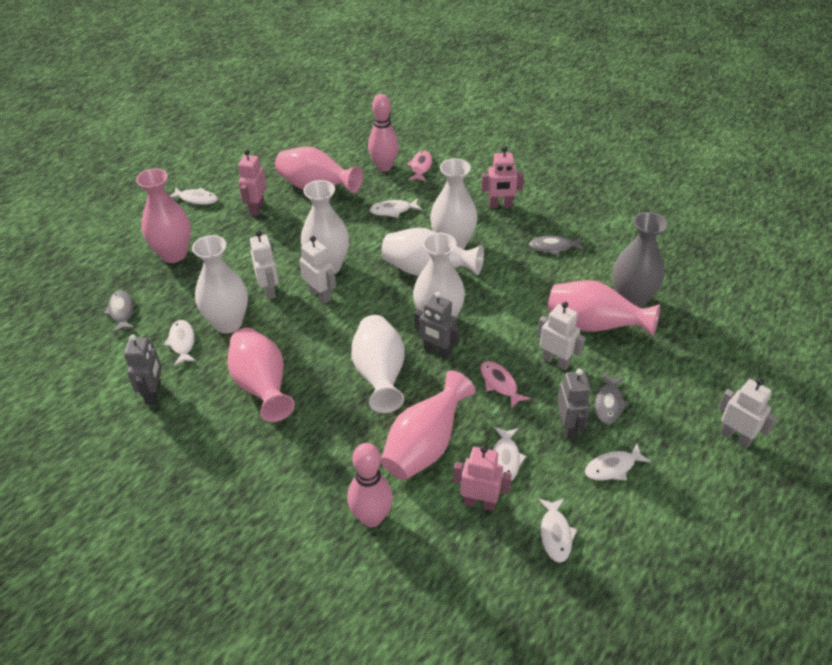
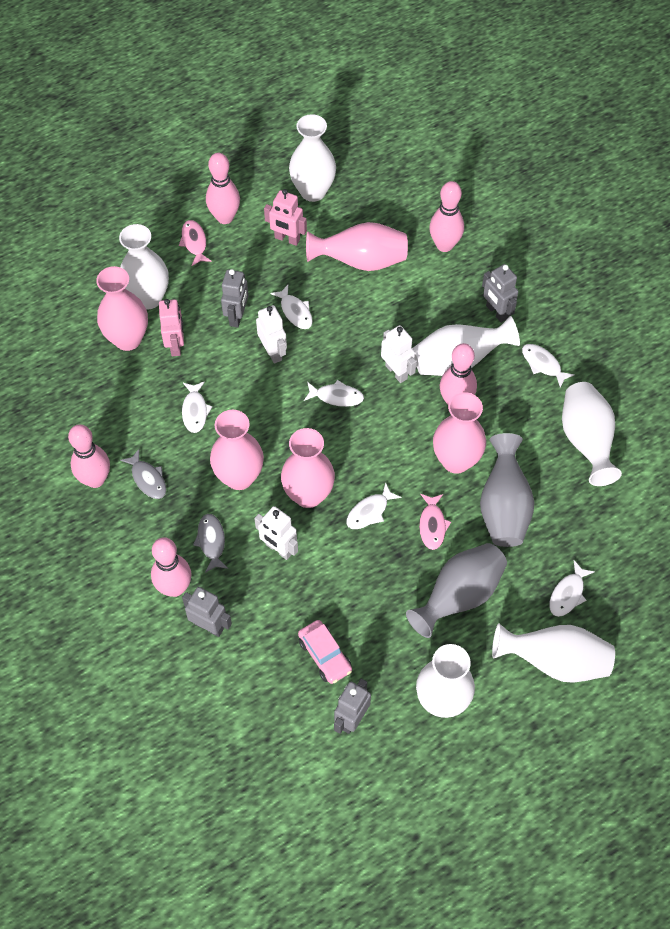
grey fish: [103,290,135,333] [529,236,584,256] [595,373,629,424] = 3 -> [120,449,166,499] [193,514,228,573] = 2
grey robot: [124,334,162,405] [414,292,460,359] [557,369,591,440] = 3 -> [182,587,232,637] [221,269,248,328] [334,678,371,734] [482,264,518,323] = 4
grey vase: [612,212,668,308] = 1 -> [406,543,507,638] [480,433,534,547] = 2
pink bowling pin: [347,443,393,527] [368,94,399,172] = 2 -> [68,424,110,488] [151,537,192,597] [206,153,240,224] [429,181,464,252] [440,343,477,405] = 5
pink car: none = 0 -> [298,620,352,684] = 1
pink robot: [238,150,267,216] [453,446,512,511] [481,146,524,208] = 3 -> [159,299,184,356] [264,189,307,246] = 2
white robot: [250,231,279,299] [299,236,336,304] [537,302,585,370] [718,378,777,448] = 4 -> [254,506,298,560] [256,305,287,364] [381,325,416,383] = 3

